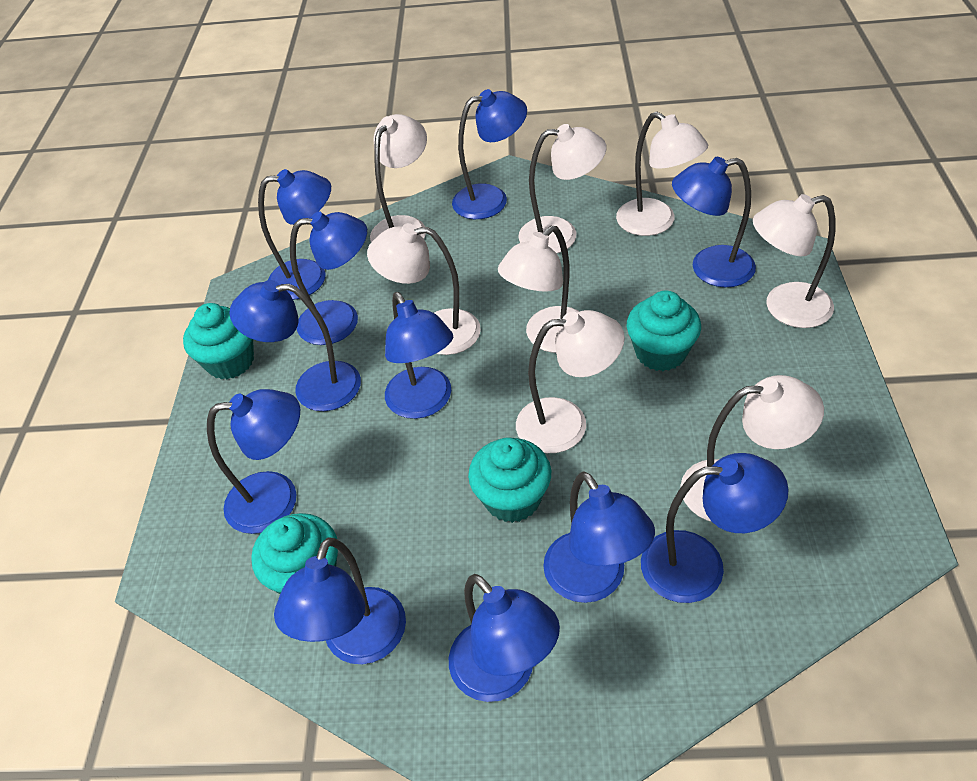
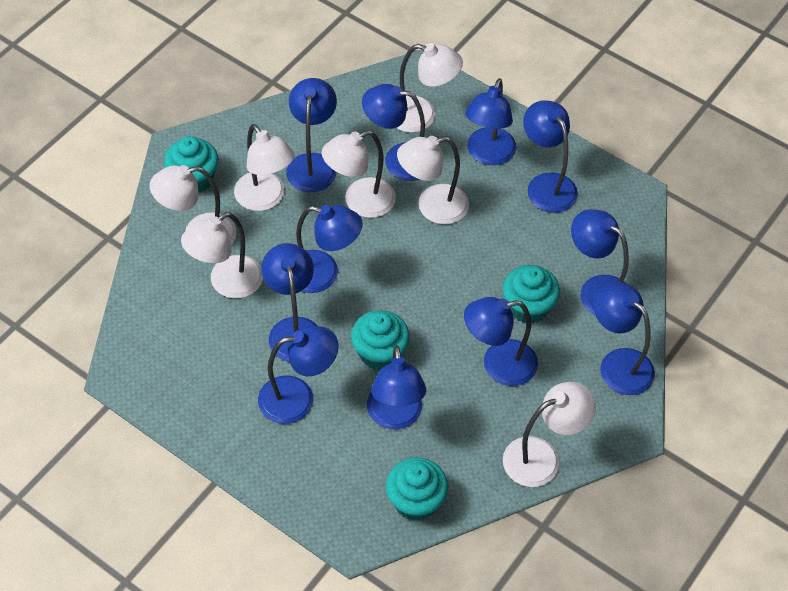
white lamp: [367,223,481,355] [370,114,427,242] [498,226,580,353] [516,310,625,453] [518,124,607,253] [616,112,708,236] [680,375,824,522] [753,194,836,328] = 8 -> [150,165,236,245] [181,212,263,298] [234,124,295,211] [322,130,396,218] [397,43,463,133] [397,136,469,224] [503,382,596,487] = 7

